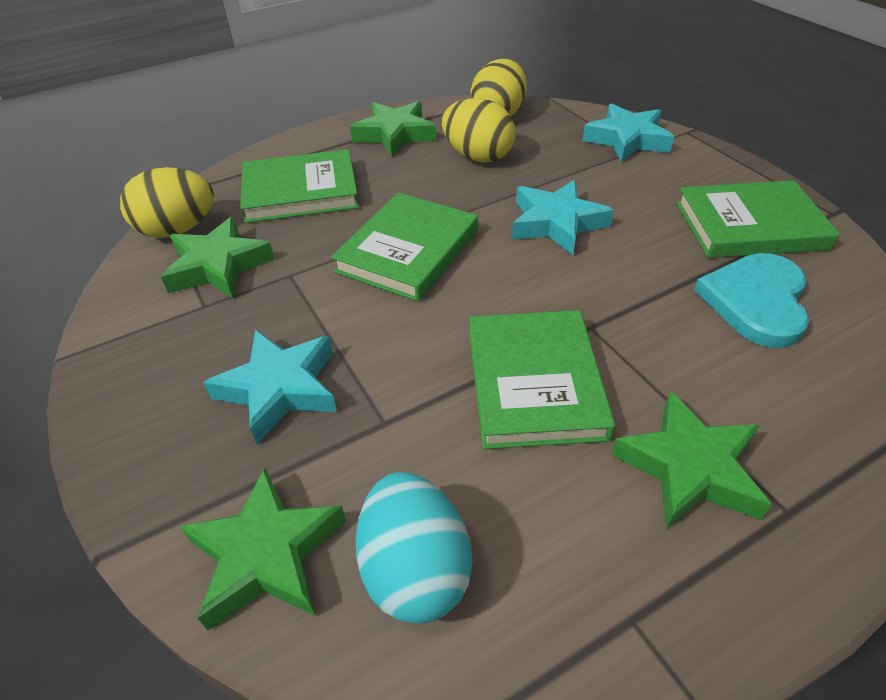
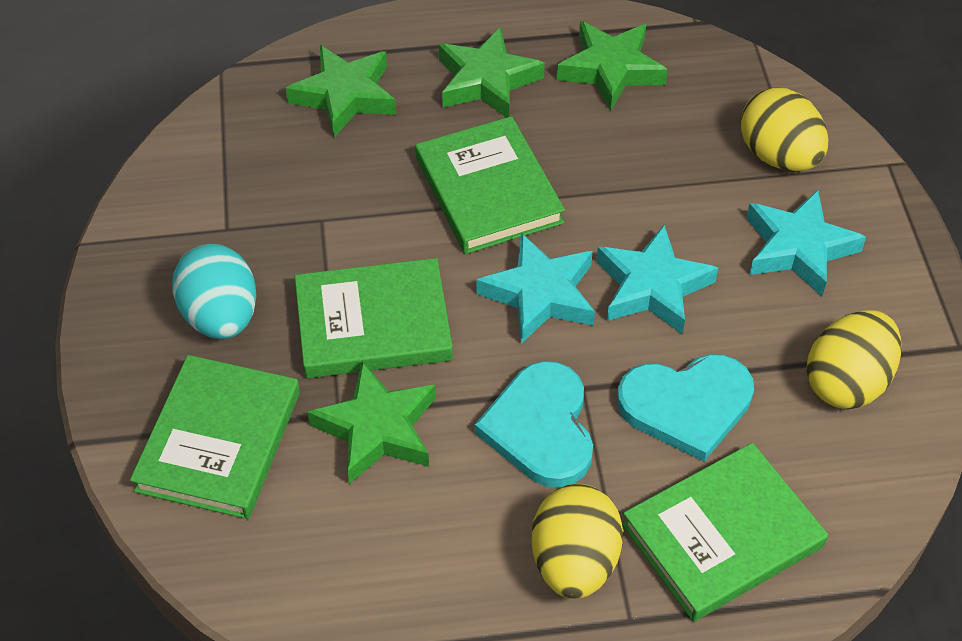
turquoise heart: [694,253,809,348] = 1 -> [475,361,593,488] [617,354,754,461] = 2

